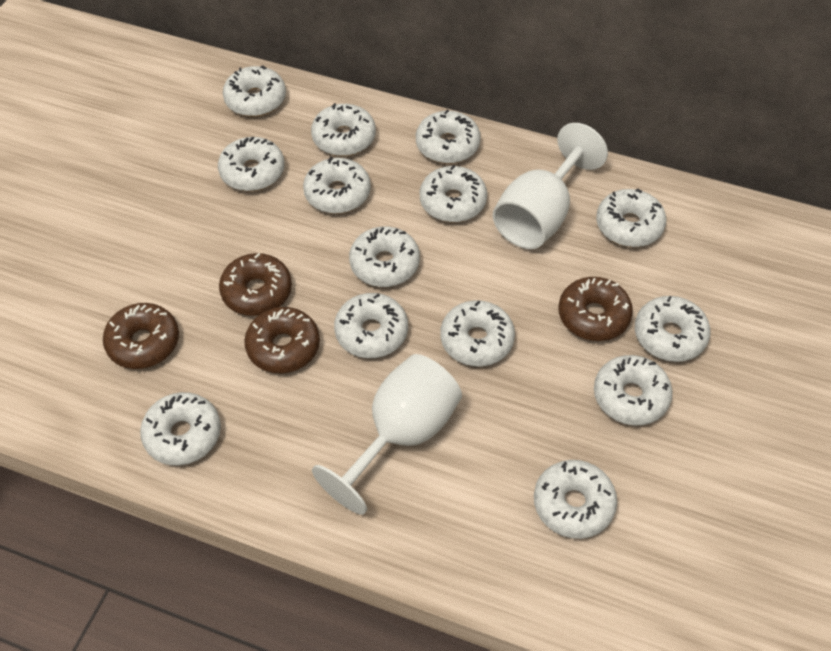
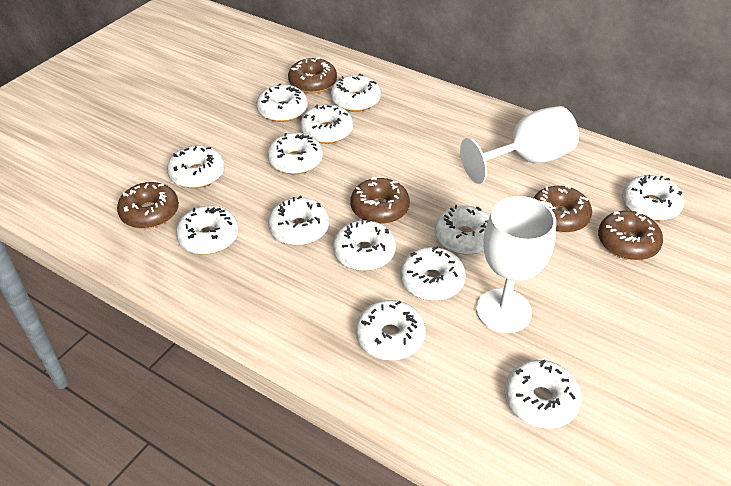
brown donut: [103,303,179,369] [219,253,292,316] [244,307,320,374] [559,277,633,341] = 4 -> [117,182,179,229] [288,57,337,93] [350,177,410,224] [533,185,592,233] [598,211,663,260] = 5
white donut: [140,392,221,466] [218,137,285,191] [223,65,286,117] [303,157,371,214] [311,103,376,156] [334,293,408,358] [349,226,420,287] [416,109,481,164] [420,165,487,222] [440,300,515,366] [534,460,617,539] [594,355,673,425] [596,188,666,247] [635,296,710,362] = 14 -> [167,145,225,188] [176,206,239,255] [256,83,308,122] [267,133,323,175] [268,195,329,246] [300,104,353,144] [331,74,381,112] [333,219,396,271] [356,300,426,360] [400,246,466,301] [435,205,490,255] [505,359,582,428] [622,175,684,221] = 13

